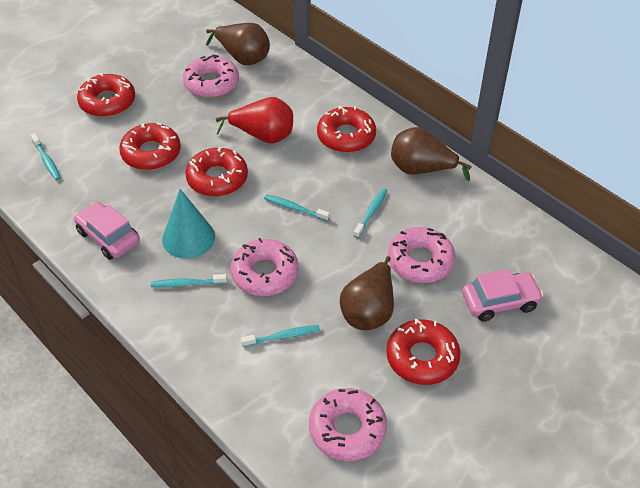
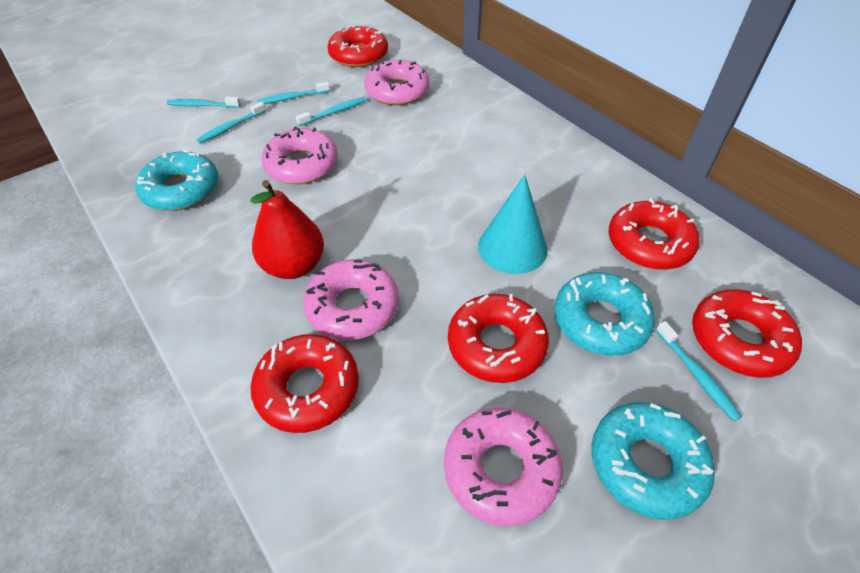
brown pear: [206,23,270,65] [340,256,394,330] [391,127,472,181] = 3 -> none = 0
pink car: [74,202,140,260] [462,269,544,322] = 2 -> none = 0
turquoise donut: none = 0 -> [135,150,219,211] [554,272,655,356] [591,402,715,520] = 3

